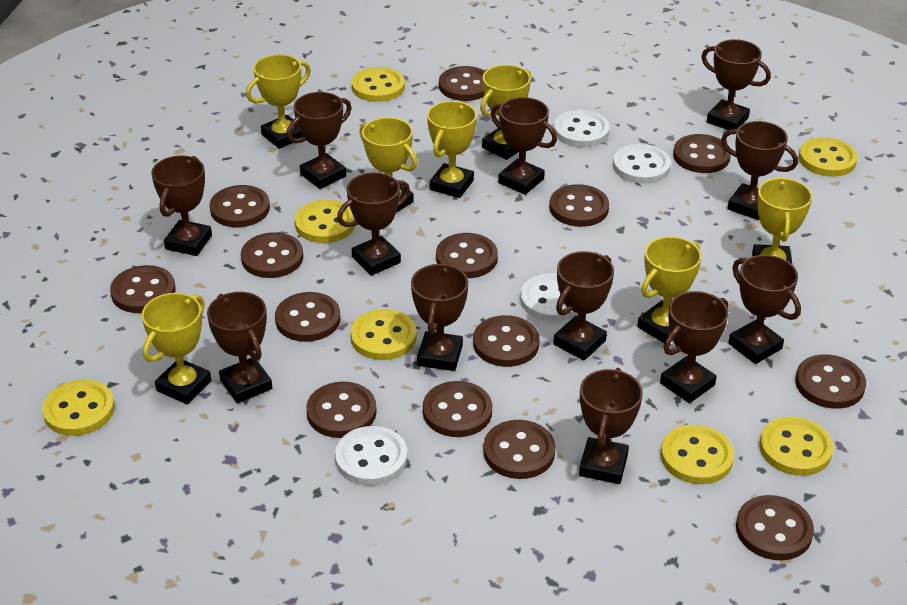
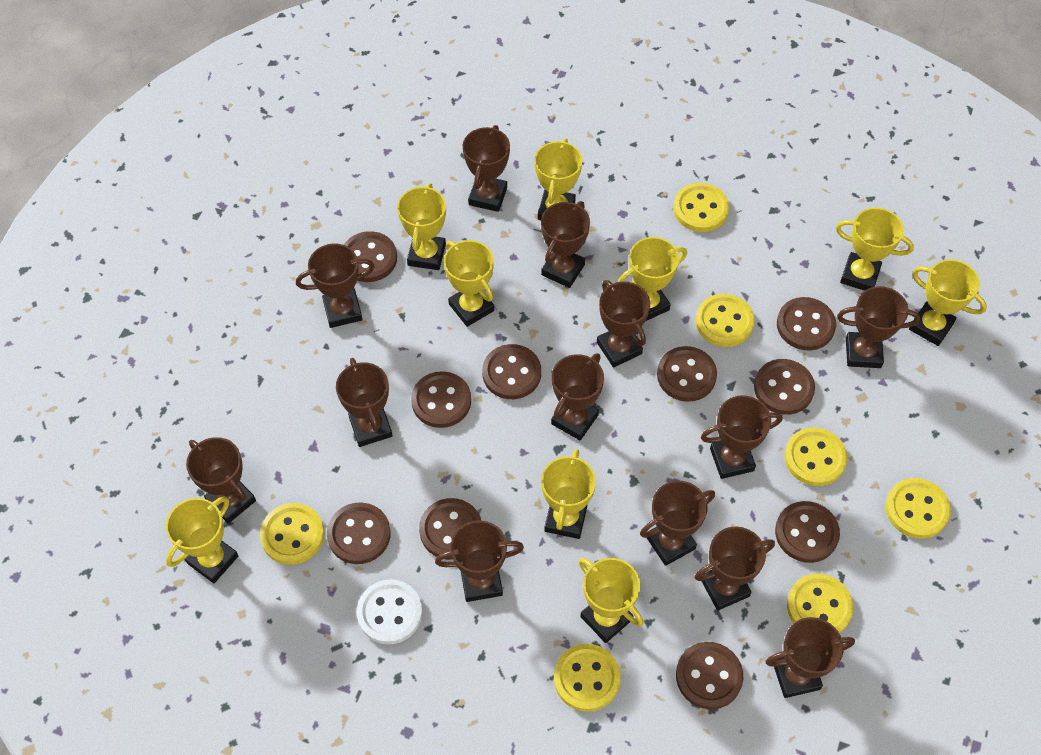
brown button: [110,265,176,313] [210,185,270,227] [241,232,303,278] [275,292,341,342] [306,381,377,438] [423,381,492,437] [436,233,498,278] [439,66,485,101] [473,315,539,367] [483,420,556,479] [550,184,609,227] [673,134,731,173] [736,495,814,560] [795,354,866,409] = 14 -> [327,503,391,564] [344,231,397,282] [411,371,471,428] [419,498,481,560] [482,344,541,399] [657,346,717,402] [676,642,743,709] [754,359,815,415] [775,501,840,563] [777,297,836,350] = 10
brown trophy: [151,156,212,256] [207,292,272,403] [287,92,352,189] [337,172,410,276] [411,263,468,371] [491,97,557,195] [553,251,614,360] [579,368,643,484] [660,291,728,403] [701,39,771,130] [721,121,798,220] [728,255,801,364] = 12 -> [186,437,256,524] [296,243,375,328] [336,358,393,447] [435,520,524,602] [463,125,510,212] [541,201,590,288] [551,353,604,440] [597,280,650,368] [640,481,715,566] [694,526,775,611] [701,395,782,479] [765,617,855,698] [837,286,920,368] = 13
white button: [335,426,407,486] [520,273,578,322] [554,110,610,147] [613,144,671,184] = 4 -> [357,579,422,645] = 1
yellow trophy: [142,293,211,404] [246,54,311,149] [359,117,417,213] [427,101,477,198] [480,65,531,160] [637,236,702,343] [752,177,812,265] = 7 -> [166,496,238,583] [397,183,446,270] [444,240,494,327] [535,139,582,220] [541,449,596,539] [579,558,643,643] [618,237,687,321] [836,207,914,291] [909,259,987,346] = 9

